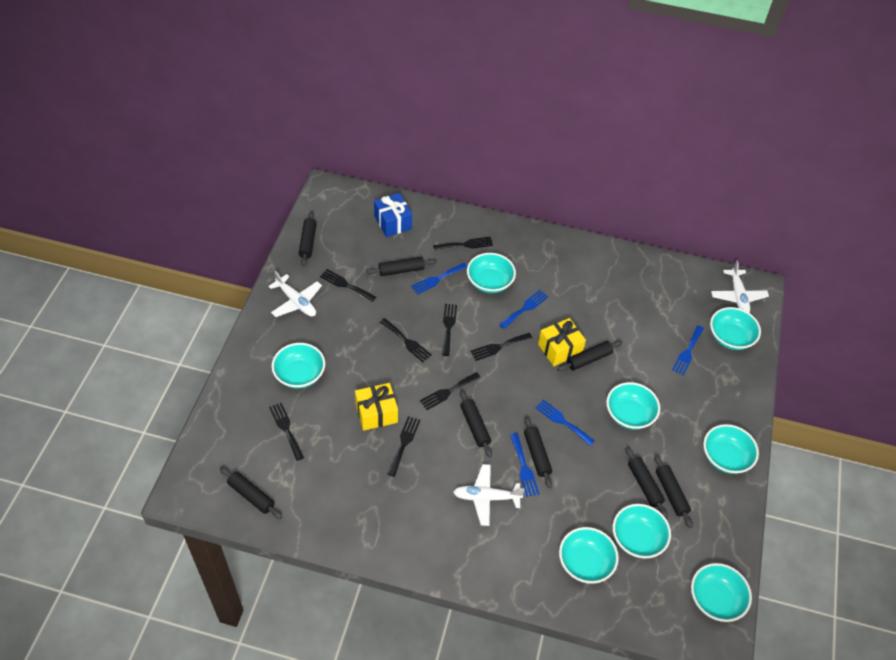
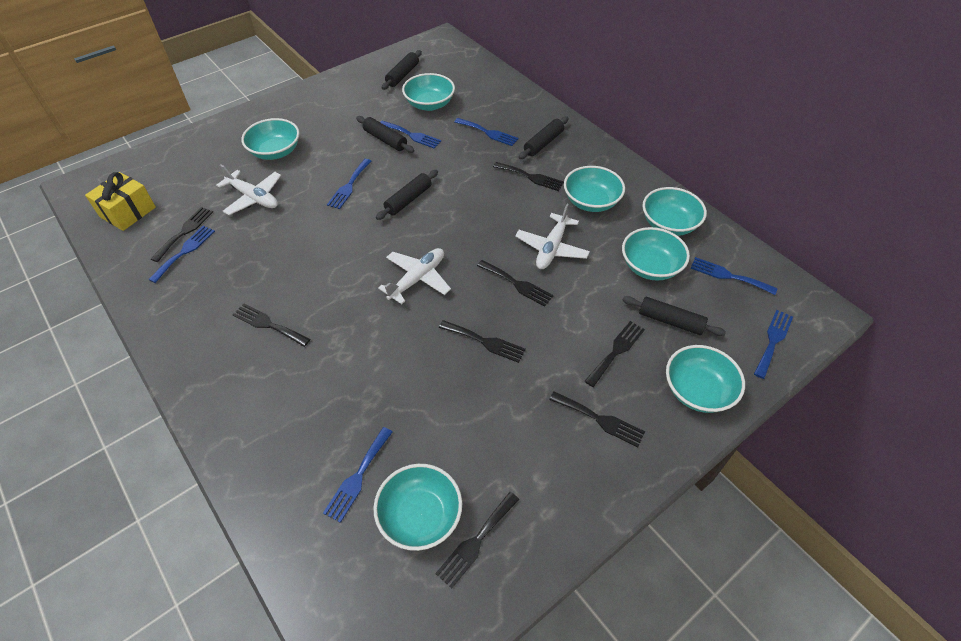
black rolling pin: [220,467,282,519] [299,211,317,266] [366,257,437,276] [460,390,492,457] [524,417,552,488] [557,340,622,371] [625,447,668,518] [654,454,693,528] = 8 -> [356,116,414,153] [376,170,438,220] [382,50,422,90] [519,117,569,159] [623,296,726,336] = 5
blue fork: [411,263,467,295] [499,290,548,329] [510,433,540,497] [535,399,595,446] [672,325,704,376] = 5 -> [148,226,215,283] [323,427,393,523] [327,159,371,209] [380,121,441,149] [454,118,518,146] [690,257,778,295] [754,310,793,379] = 7
blue gift: [374,193,412,237] = 1 -> none = 0
turquoise bowl: [272,343,325,389] [467,253,516,293] [559,527,619,584] [606,382,660,430] [613,504,671,558] [691,563,752,622] [703,424,759,474] [710,307,761,350] = 8 -> [242,118,299,160] [373,464,462,551] [402,73,455,111] [564,166,625,212] [622,227,690,281] [642,187,707,236] [666,345,745,413] = 7
yellow gift: [355,383,398,431] [538,318,586,366] = 2 -> [85,172,156,231] = 1

